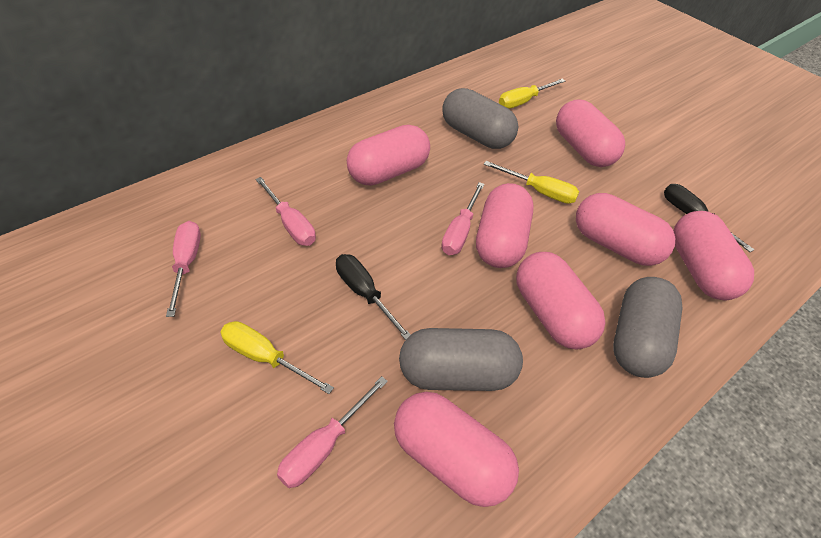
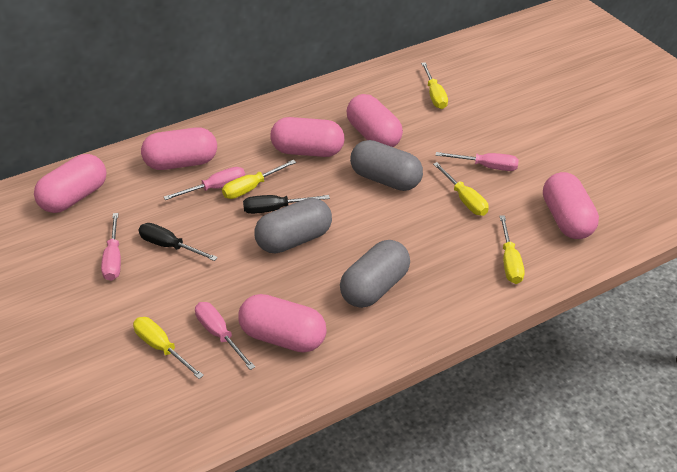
pink capsule: [347,125,430,186] [394,392,519,507] [476,183,534,268] [516,252,606,349] [556,99,625,167] [576,193,675,266] [673,211,754,300] = 7 -> [34,154,106,213] [141,127,217,170] [238,294,327,353] [270,117,345,157] [346,94,403,147] [543,172,599,239] = 6
yellow screwdriver: [220,321,334,394] [484,161,579,204] [499,79,565,109] = 3 -> [133,317,204,379] [222,160,296,199] [421,62,448,109] [433,162,489,216] [499,215,525,284] = 5

